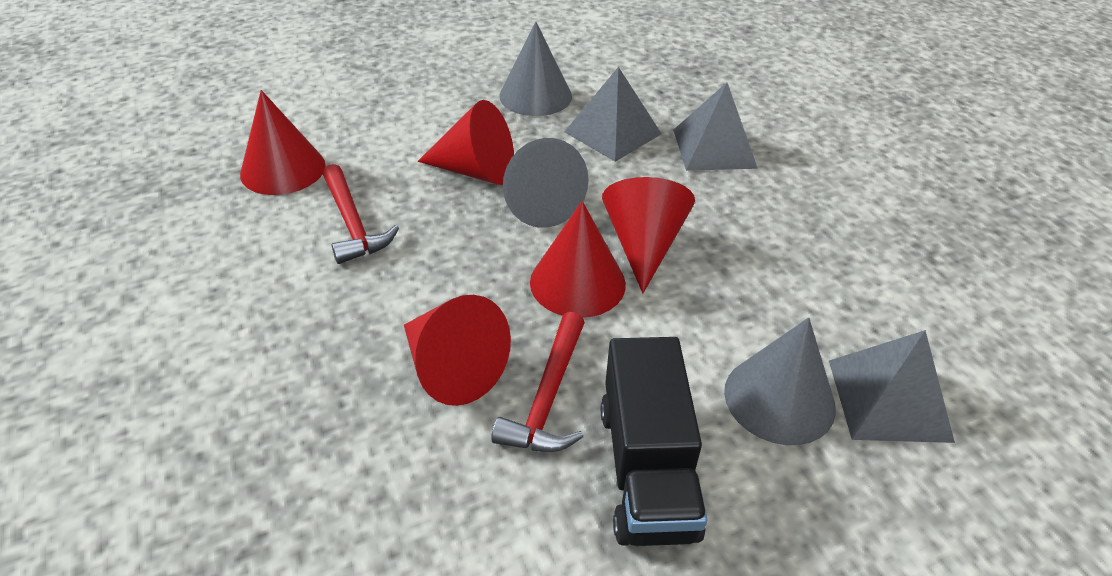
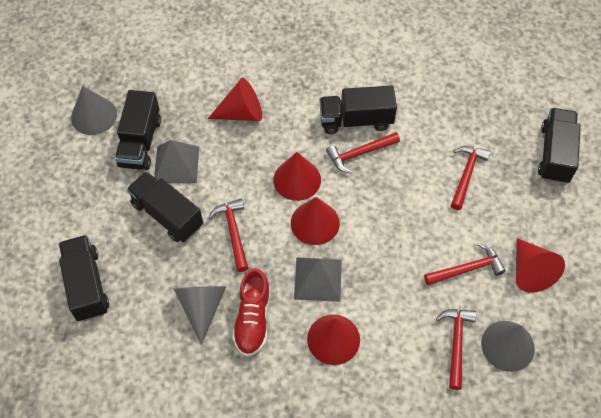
black truck: [601,337,708,546] = 1 -> [59,235,109,321] [115,90,161,170] [127,171,203,242] [319,86,397,134] [538,108,581,184] = 5
grey pyramid: [564,67,662,162] [673,82,758,171] [829,330,955,443] = 3 -> [154,140,199,183] [294,257,342,302] = 2
red hammer: [323,164,399,264] [491,312,585,452] = 2 -> [209,199,248,272] [326,132,400,174] [424,243,506,285] [436,309,476,390] [451,146,491,210] = 5
red shoe: none = 0 -> [232,268,270,356] = 1

